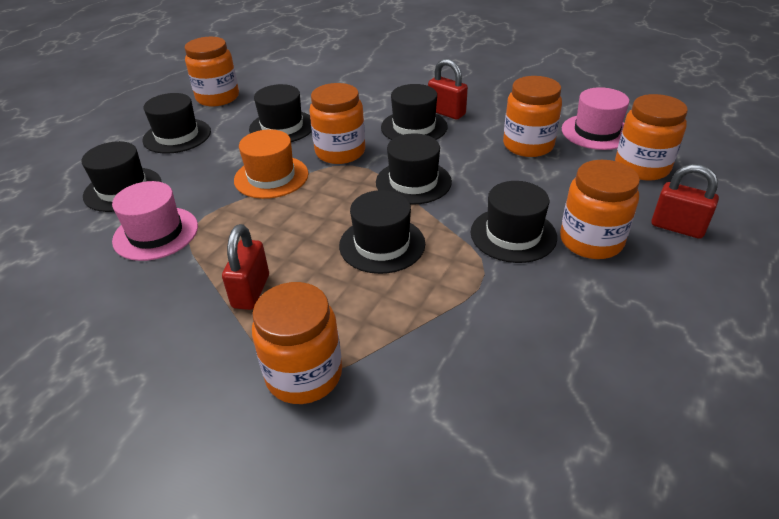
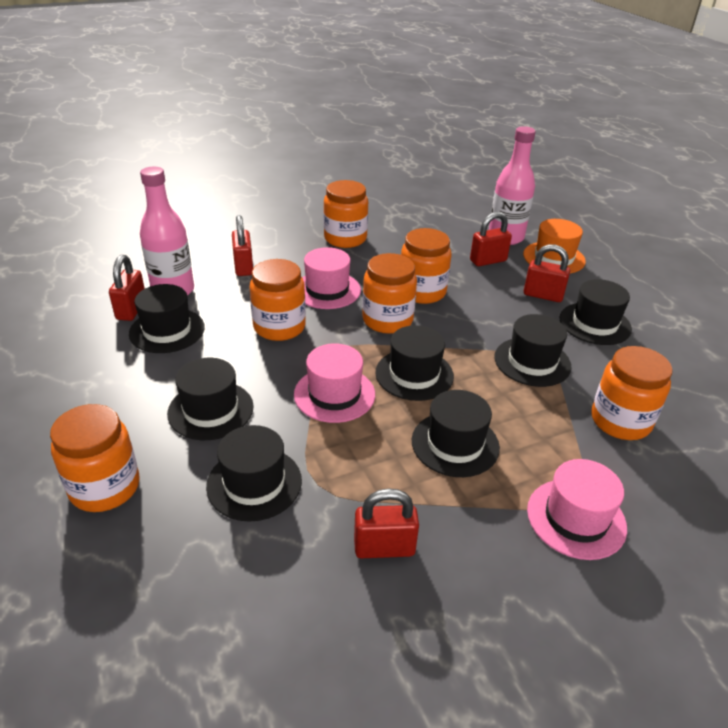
pink bottle: none = 0 -> [140,167,194,296] [489,126,536,245] = 2
pink hat: [112,181,198,261] [562,87,629,150] = 2 -> [294,343,375,423] [302,247,361,309] [527,459,627,560] = 3
red padlock: [222,224,269,310] [428,59,468,120] [651,164,719,239] = 3 -> [109,255,145,321] [232,215,253,276] [354,488,419,558] [470,212,512,266] [524,244,570,302] = 5

